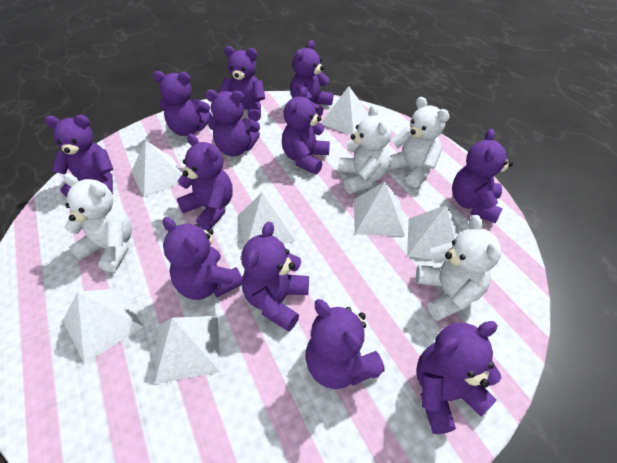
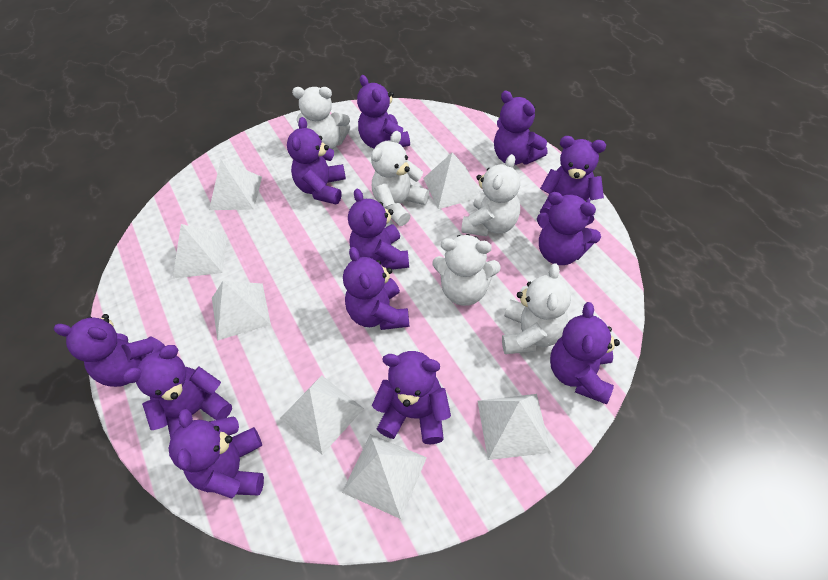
white teddy bear: [63,173,132,272] [339,105,392,194] [388,97,450,187] [416,215,501,321] = 4 -> [292,87,350,149] [371,131,429,226] [432,234,501,306] [461,154,520,236] [502,263,571,354] = 5

